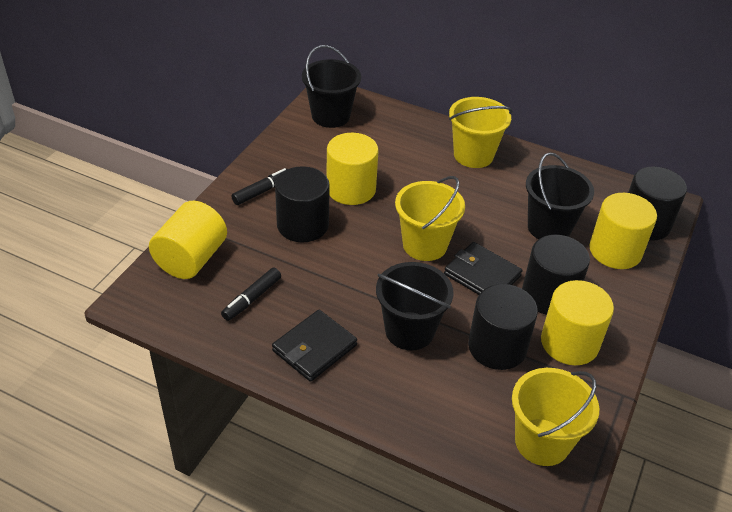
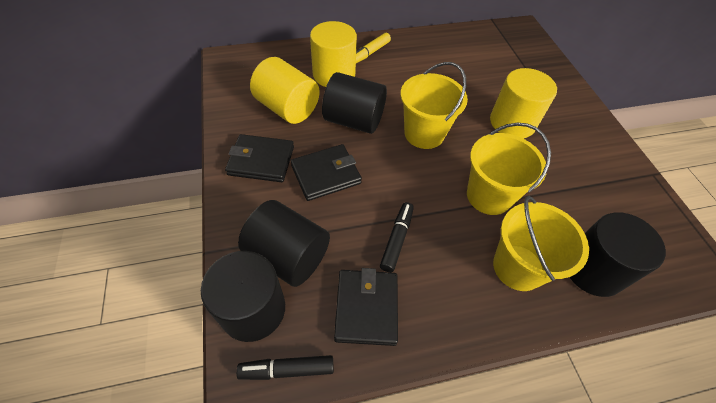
black bucket: [302,45,361,128] [376,262,454,350] [526,152,594,239] = 3 -> none = 0
black wallet: [272,310,357,382] [444,242,522,295] = 2 -> [225,134,294,182] [291,144,362,201] [334,268,398,346] = 3
yellow cylinder: [149,201,227,279] [326,133,379,205] [541,280,614,365] [589,193,657,269] = 4 -> [250,57,320,124] [310,21,357,87] [490,68,557,139] = 3
yellow marker: none = 0 -> [356,33,391,63] = 1

